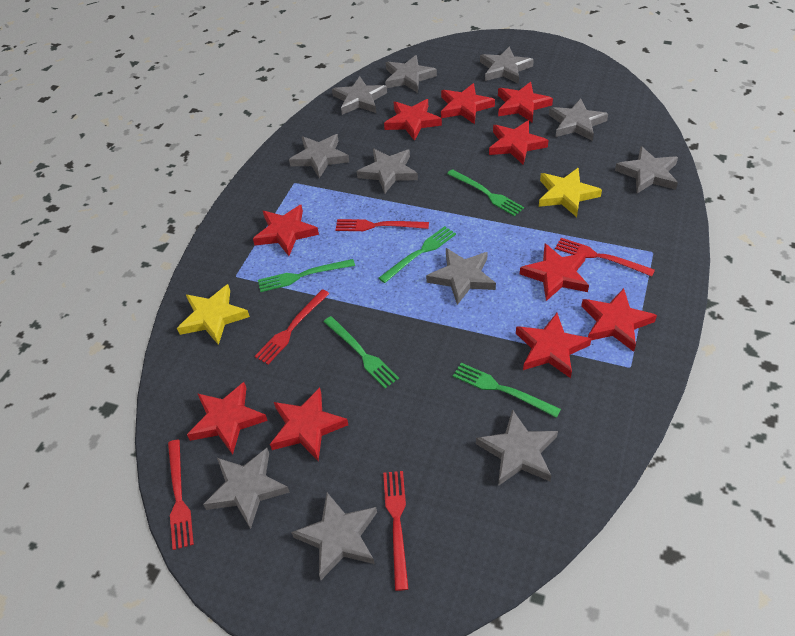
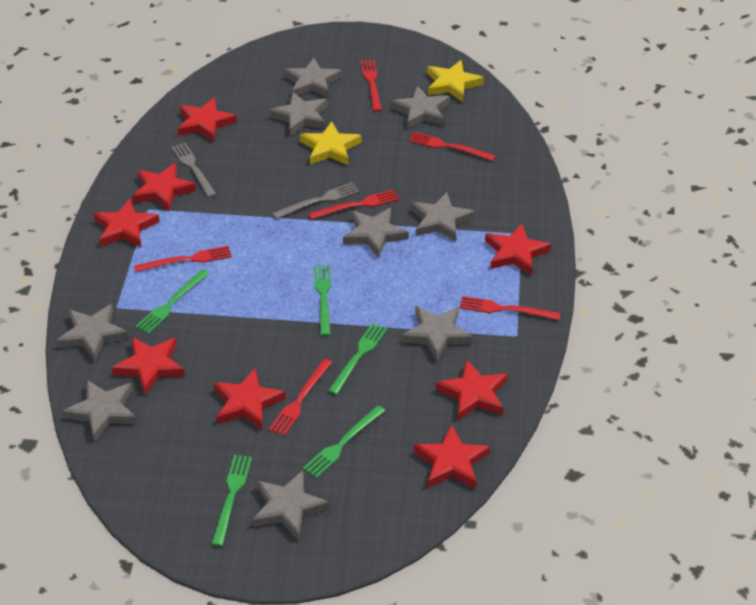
grey fork: none = 0 -> [172,143,217,198] [272,182,360,219] = 2
grey star: [203,448,290,529] [289,134,349,178] [291,493,377,580] [332,76,387,115] [357,149,418,194] [385,55,437,93] [426,248,496,305] [476,409,558,486] [480,47,534,84] [549,99,608,141] [615,146,678,193] = 11 -> [56,304,129,361] [62,380,137,442] [252,471,330,540] [269,92,327,136] [284,58,342,98] [343,208,409,258] [391,86,450,129] [401,306,473,362] [411,192,475,242] = 9
red fork: [168,440,194,550] [255,289,330,364] [336,219,429,231] [383,471,408,591] [555,238,655,277] = 5 -> [134,246,232,272] [269,359,332,436] [308,189,399,220] [361,60,382,112] [409,132,496,161] [460,296,560,320] = 6
red star: [187,382,268,455] [253,205,319,256] [270,388,348,461] [384,99,442,141] [441,83,495,124] [489,120,549,165] [498,82,553,122] [516,313,591,378] [520,243,589,301] [581,288,657,352] = 10 -> [94,199,160,247] [112,337,185,395] [132,163,196,211] [178,98,237,142] [213,368,286,430] [413,425,490,489] [436,360,508,420] [485,224,551,276] = 8

